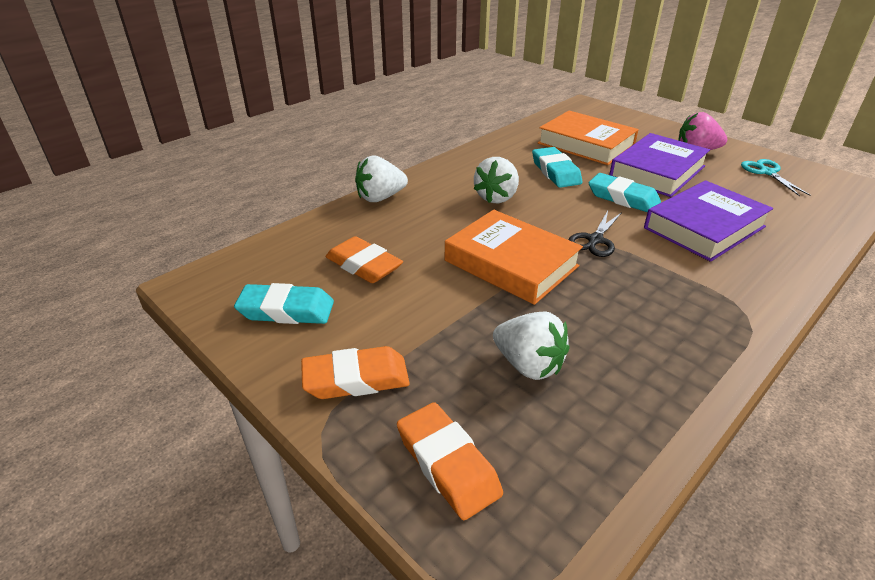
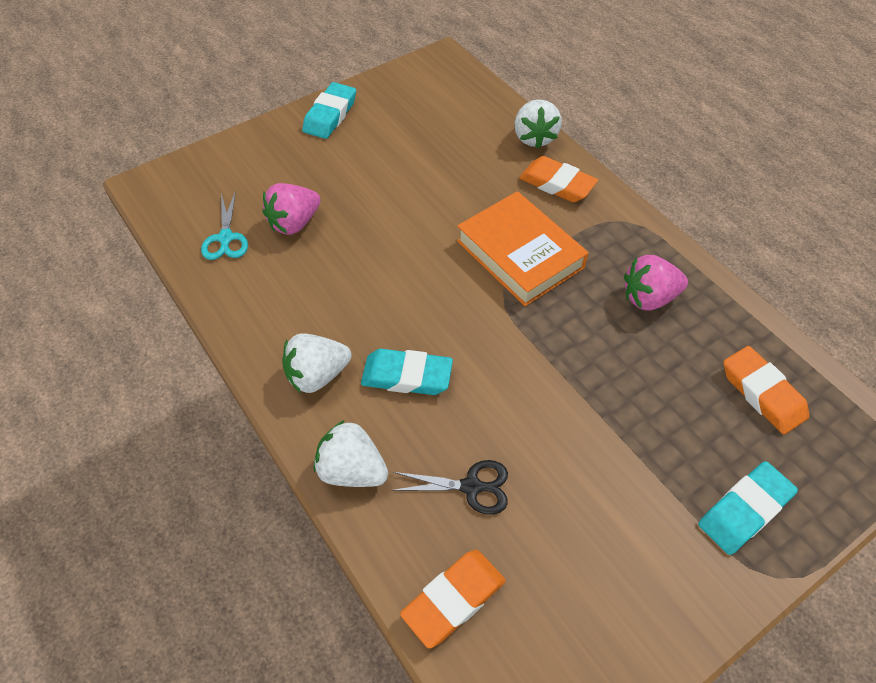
orange book: [445,210,583,305] [538,111,639,165] = 2 -> [457,191,589,306] = 1
pink strawberry: [678,112,727,150] = 1 -> [263,183,320,235] [624,255,688,311] = 2
purple book: [609,133,710,197] [644,180,773,262] = 2 -> none = 0

